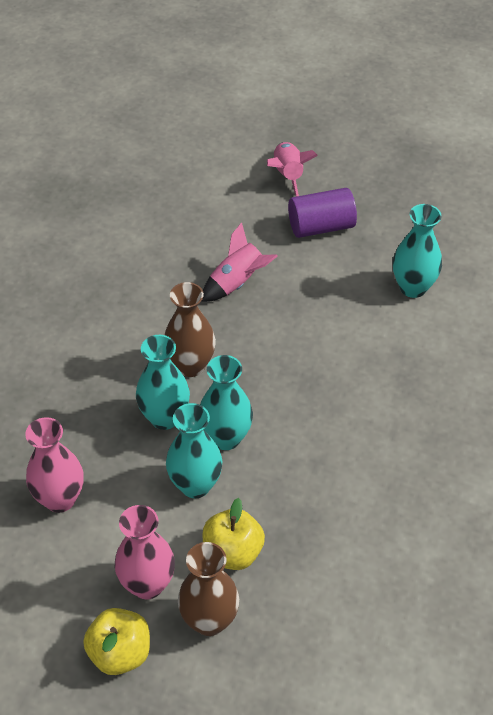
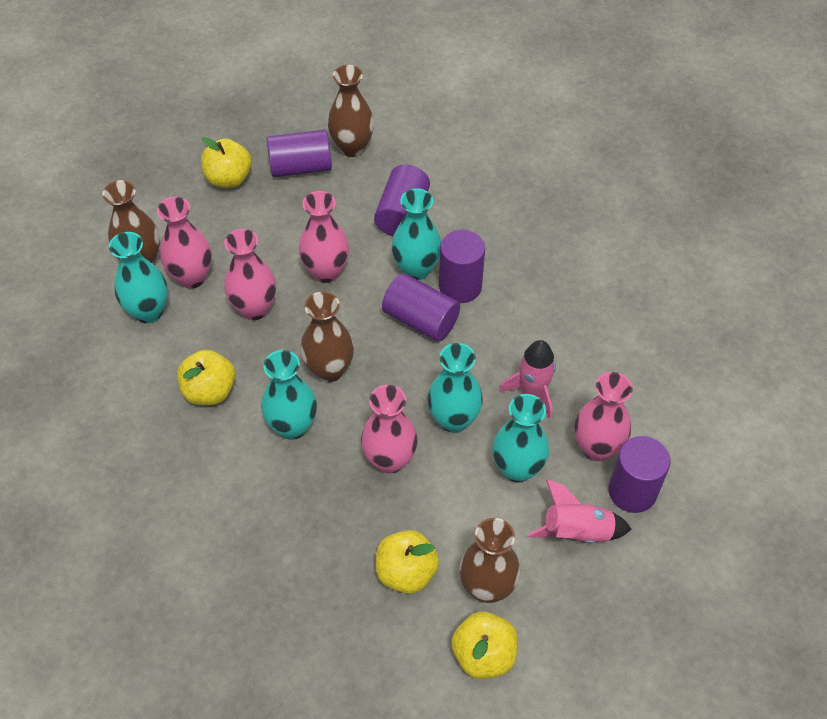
brown vase: [165,282,216,377] [178,542,239,636] = 2 -> [102,180,160,265] [300,291,354,382] [328,65,374,157] [459,518,520,603] = 4
pink vase: [25,417,83,513] [115,505,175,599] = 2 -> [157,197,212,289] [224,229,276,320] [299,191,349,283] [361,385,418,474] [574,372,633,461] = 5
purple cylinder: [288,188,357,238] = 1 -> [267,129,332,177] [374,165,430,236] [382,273,460,342] [439,229,485,303] [609,436,670,513] = 5
turquoise vase: [136,335,190,430] [166,403,222,498] [200,355,253,450] [393,204,442,298] = 4 -> [109,232,168,323] [261,350,317,440] [391,188,441,280] [427,343,483,433] [492,394,549,483] = 5
yellow apple: [83,608,150,675] [202,498,265,570] = 2 -> [177,350,235,405] [201,137,252,188] [376,530,439,594] [451,611,518,679] = 4

